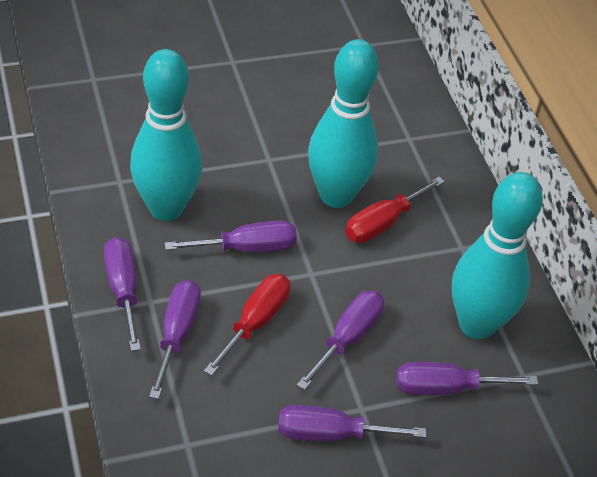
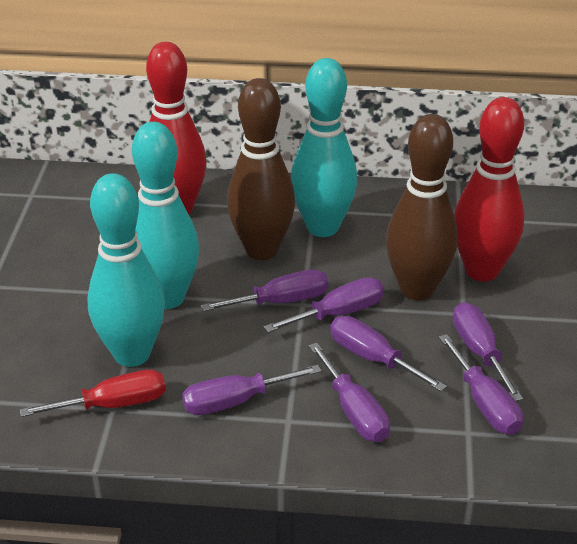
brown bowling pin: none = 0 -> [227,78,295,260] [386,114,458,301] = 2
purple screwdriver: [104,237,141,351] [149,280,201,399] [164,221,297,252] [278,405,426,441] [297,291,384,390] [396,362,538,395] = 6 -> [182,365,321,415] [201,269,328,312] [264,277,384,332] [309,343,390,442] [330,316,447,392] [439,334,523,435] [453,302,523,401] = 7
red bowling pin: none = 0 -> [146,42,207,214] [454,97,524,282] = 2
red screwdriver: [204,274,291,376] [345,177,445,243] = 2 -> [20,369,166,417] = 1

